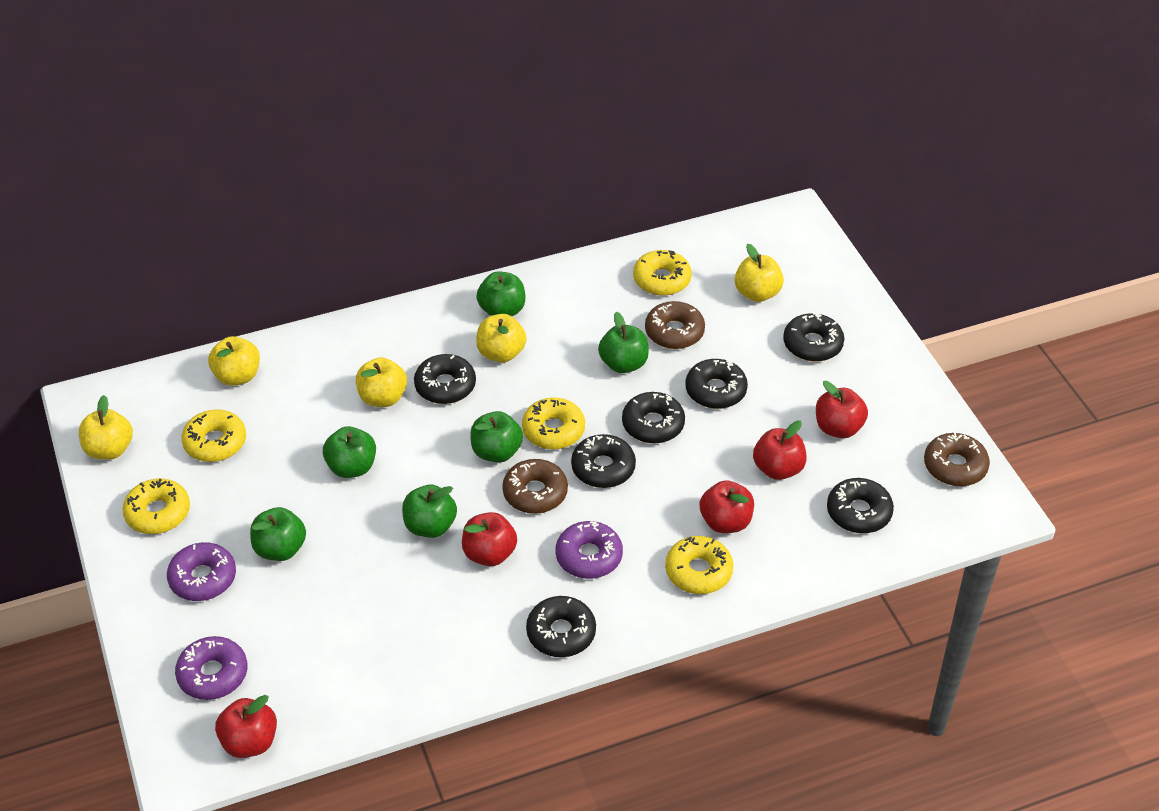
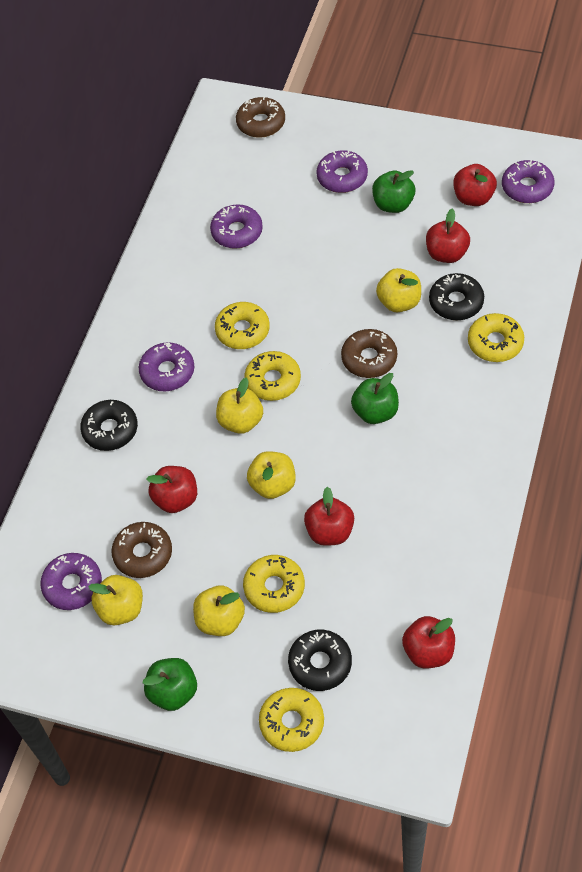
black donut: [414,354,476,404] [526,596,596,657] [571,434,636,488] [622,392,685,444] [685,359,748,409] [783,313,844,362] [827,478,894,533] = 7 -> [80,400,138,451] [288,630,352,691] [429,273,484,320] = 3
green apple: [250,507,306,561] [323,426,376,478] [402,485,457,538] [470,411,523,463] [476,272,525,316] [598,312,649,373] = 6 -> [142,658,197,711] [351,373,399,424] [372,170,415,213] = 3
purple donut: [167,542,236,601] [175,636,247,700] [556,521,623,579] = 3 -> [40,553,102,610] [139,342,194,391] [210,204,263,249] [317,150,368,193] [502,160,554,203] = 5

